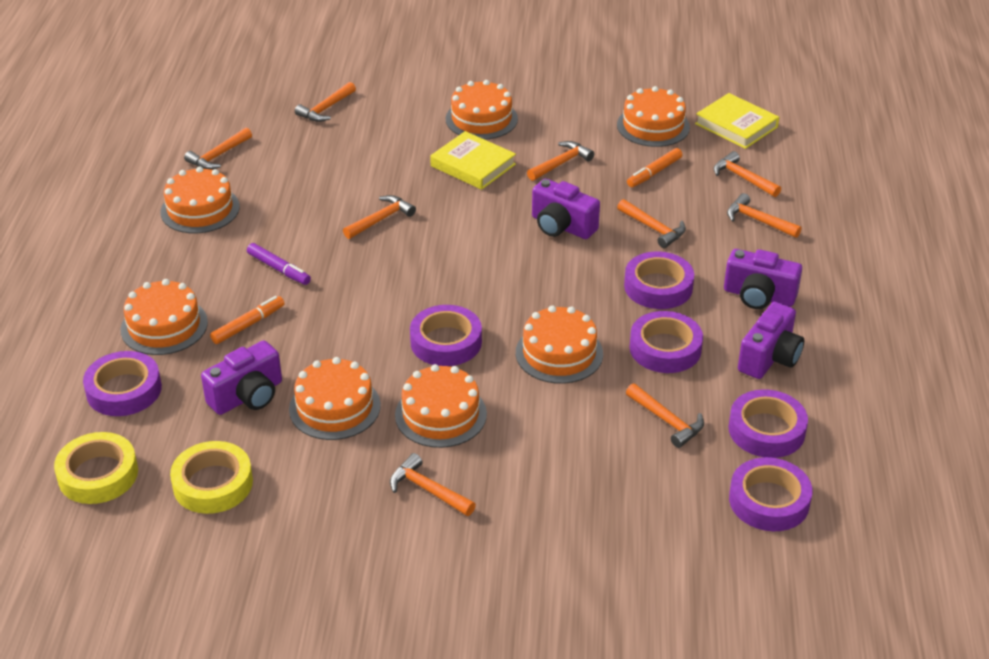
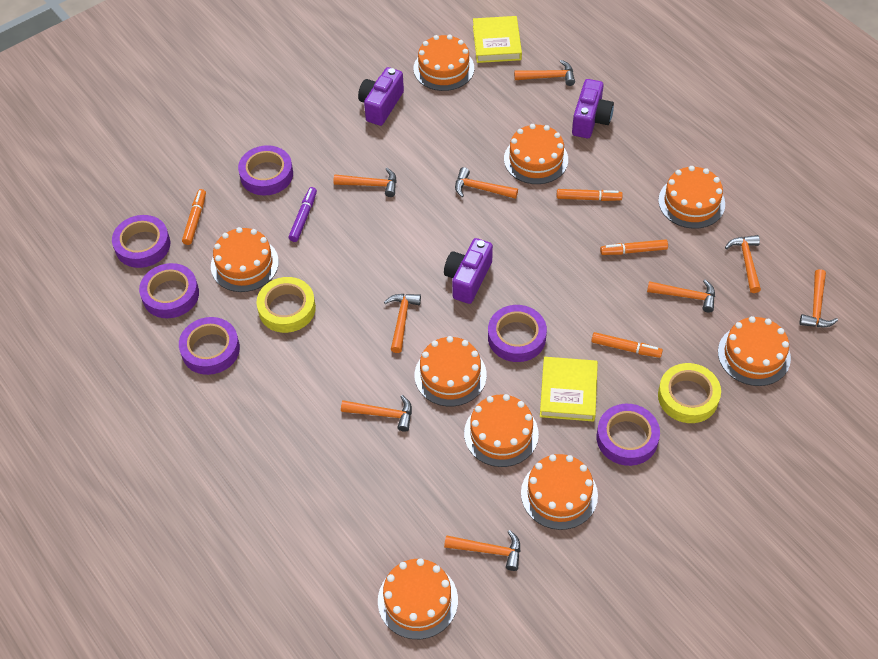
orange cake: [121,279,208,355] [161,166,240,233] [289,357,381,440] [395,364,487,448] [446,80,518,140] [516,306,603,384] [617,86,690,147] = 7 -> [211,227,279,292] [378,558,458,639] [414,35,474,91] [414,336,487,406] [464,394,539,467] [504,124,568,184] [521,454,598,530] [658,166,725,229] [718,316,791,386] = 9
orange marker: [210,296,285,344] [627,148,682,187] = 2 -> [182,189,206,245] [557,189,623,201] [591,332,663,358] [600,239,668,255] = 4
purple camera: [201,340,282,415] [532,178,600,239] [724,249,802,309] [738,302,804,379] = 4 -> [358,67,404,126] [444,238,493,304] [572,79,614,138] = 3

